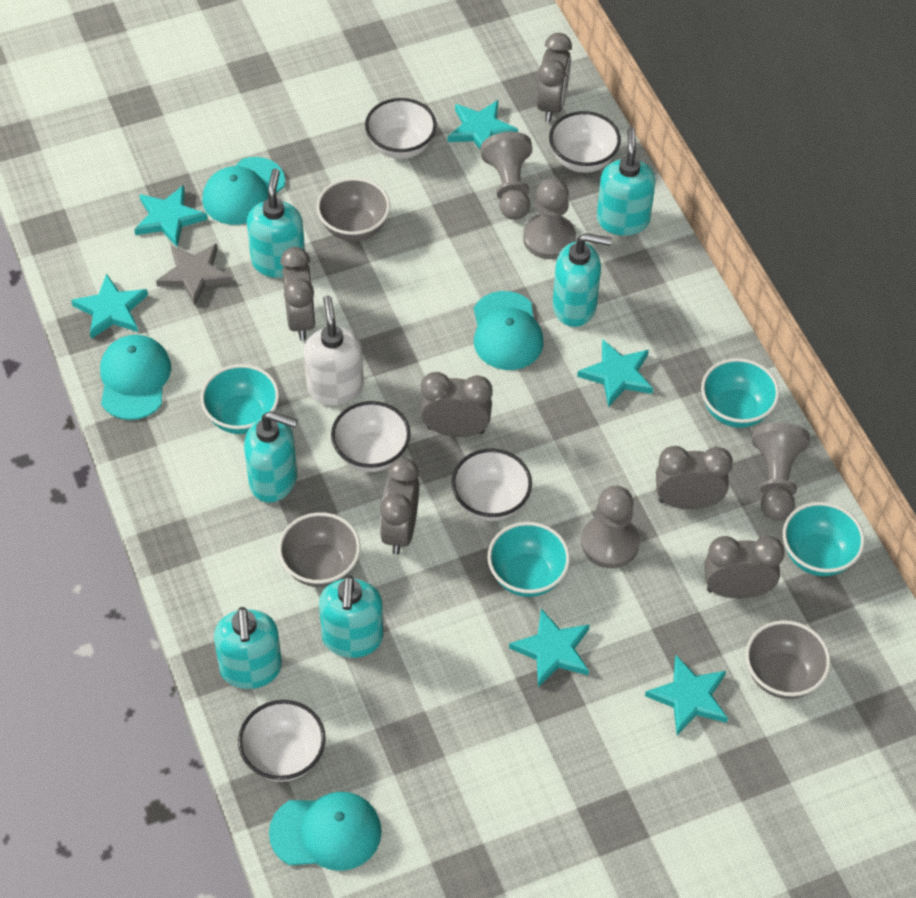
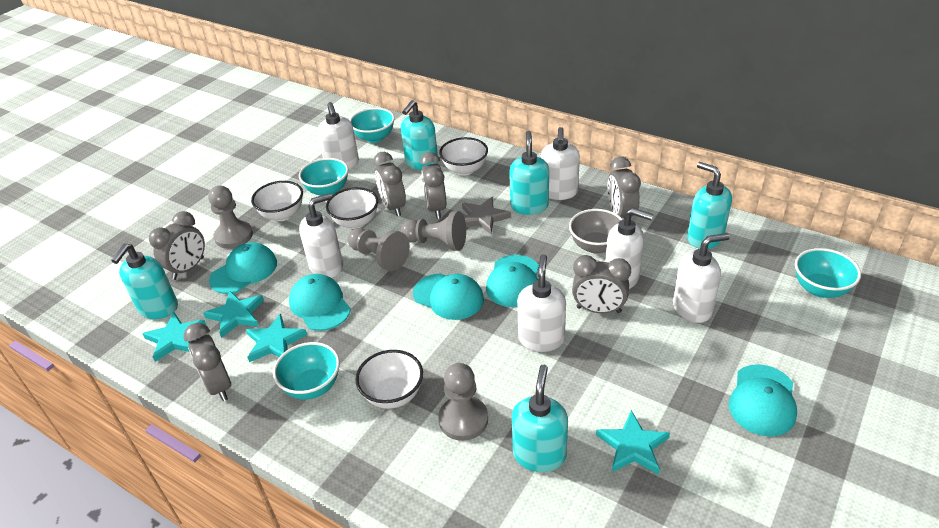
grey bowl: [278,512,361,587] [317,178,390,241] [746,620,831,699] = 3 -> [569,209,623,254] = 1
turquoise cap: [100,335,171,420] [202,157,285,225] [269,792,382,871] [474,291,543,370] = 4 -> [209,242,277,294] [289,274,351,331] [413,273,484,320] [486,255,539,307] [729,364,797,437] = 5
turquoise soap dispenser: [214,607,282,689] [244,411,298,503] [247,169,305,278] [319,575,383,658] [553,233,612,327] [597,127,656,236] = 6 -> [111,243,178,319] [401,100,438,170] [509,131,549,215] [512,365,568,472] [687,162,732,249] = 5
turquoise star: [71,274,148,339] [134,185,208,247] [448,100,518,149] [509,608,590,687] [577,340,653,407] [645,655,728,735] = 6 -> [142,312,206,362] [203,291,264,338] [246,314,307,362] [596,410,670,474] = 4
white bowl: [238,700,326,782] [331,401,411,472] [365,98,437,159] [451,449,532,521] [549,111,621,173] = 5 -> [251,181,303,221] [326,187,378,229] [355,350,423,409] [439,137,488,176] = 4
white soap dispenser: [304,295,364,405] = 1 -> [299,193,343,278] [317,102,359,169] [517,254,566,352] [541,127,580,200] [605,208,653,289] [673,233,730,323] = 6

